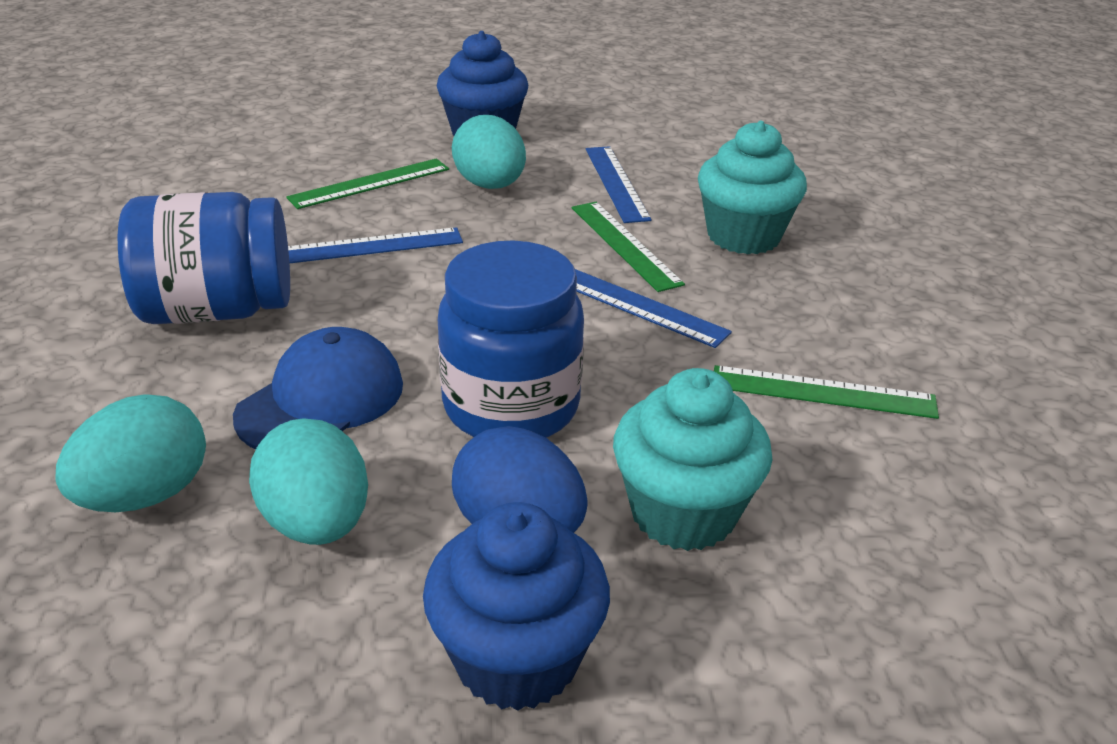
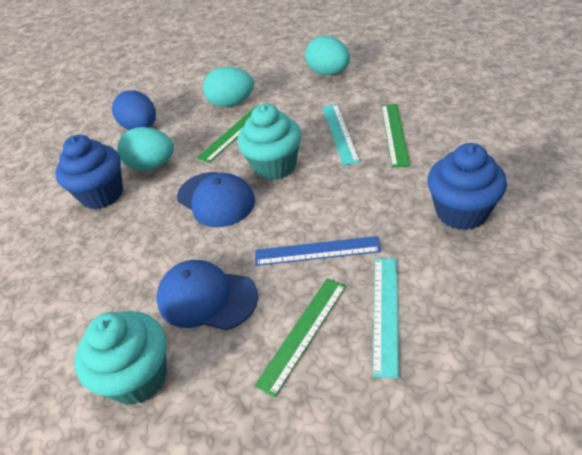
blue cap: [233,327,403,449] = 1 -> [157,260,258,330] [177,172,255,227] = 2
blue jar: [118,192,290,324] [438,240,584,438] = 2 -> none = 0
blue ruler: [288,227,463,263] [575,269,732,348] [586,146,652,223] = 3 -> [255,236,381,266] = 1
turquoise ruler: none = 0 -> [322,104,360,166] [373,258,399,378] = 2

